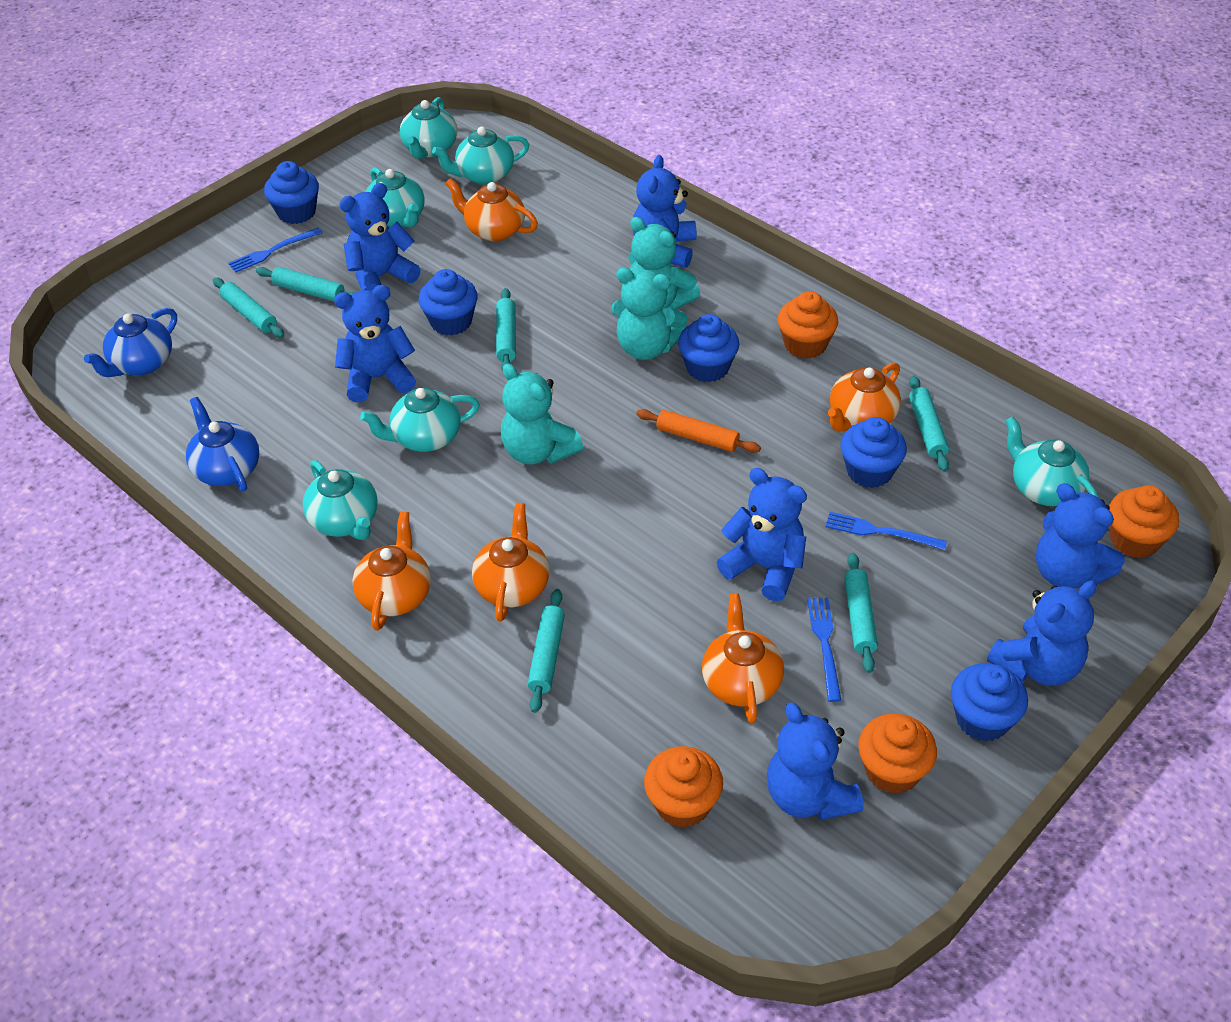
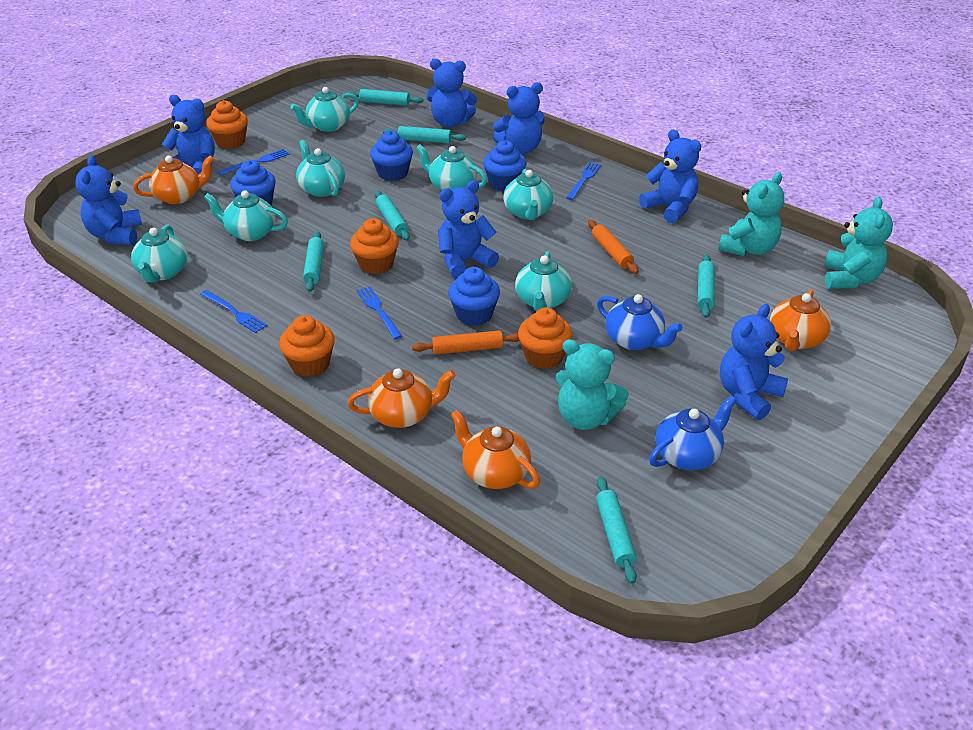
blue cupcake: [264,161,319,224] [419,269,477,336] [678,314,739,382] [841,417,907,488] [951,663,1028,741] = 5 -> [230,160,276,205] [370,131,413,181] [448,267,500,326] [483,140,527,191] = 4
blue fork: [228,227,323,273] [807,598,842,702] [825,512,947,550] = 3 -> [200,290,268,333] [218,149,289,176] [356,287,402,339] [566,162,601,200] = 4
orange rolling pin: [636,409,761,453] = 1 -> [412,330,520,355] [588,220,639,274] = 2
orange teapot: [352,511,431,631] [445,178,538,241] [472,503,549,622] [702,594,784,724] [828,362,901,432] = 5 -> [133,155,215,204] [347,368,456,428] [451,410,540,489] [770,289,831,351] = 4
turquoise teapot: [302,460,378,540] [360,388,480,452] [365,167,425,227] [400,97,457,159] [432,127,529,185] [1005,417,1099,506] = 6 -> [131,225,188,282] [204,190,288,241] [290,87,359,132] [296,140,345,197] [416,144,487,191] [503,169,553,220] [515,251,572,311] = 7

